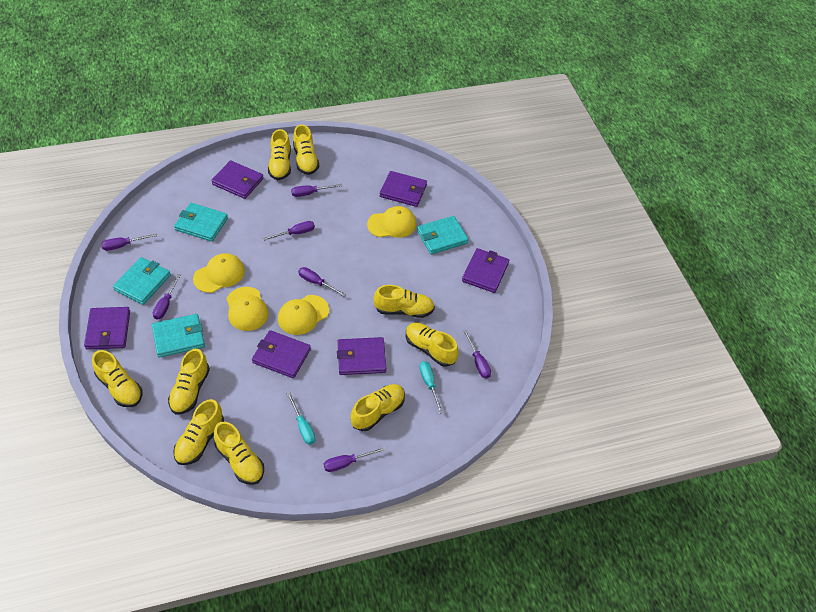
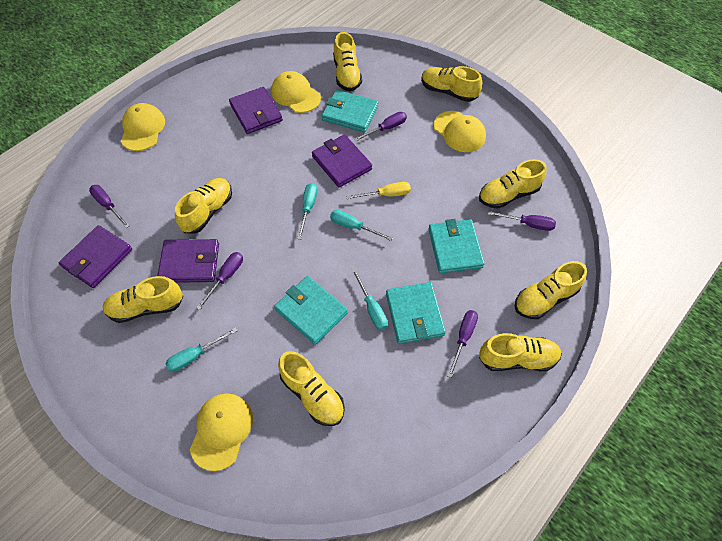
purple screwdriver: [101,233,157,251] [153,274,181,320] [263,221,315,241] [291,184,342,197] [298,267,346,296] [324,447,386,472] [464,330,491,378] = 7 -> [89,185,129,228] [197,252,243,310] [355,112,407,141] [448,310,478,378] [488,211,556,231] = 5
purple wallet: [84,307,130,350] [211,160,263,199] [252,330,311,378] [337,337,386,375] [380,171,427,207] [462,248,509,293] = 6 -> [59,225,132,288] [157,239,219,283] [229,87,283,134] [312,135,372,188] = 4
turquoise screwdriver: [287,392,315,445] [419,361,443,414] = 2 -> [165,327,237,372] [297,183,317,239] [330,210,393,241] [352,269,388,330] = 4
yellow screwdriver: none = 0 -> [346,182,411,199] = 1
yellow shoe: [92,350,142,407] [168,349,210,415] [173,399,224,465] [214,422,264,485] [268,129,291,180] [293,125,319,175] [351,384,405,431] [373,285,435,318] [406,323,458,367] = 9 -> [103,276,183,323] [175,178,232,234] [278,351,345,426] [333,32,362,91] [421,66,482,102] [479,159,546,208] [479,333,562,371] [515,261,587,319] = 8

